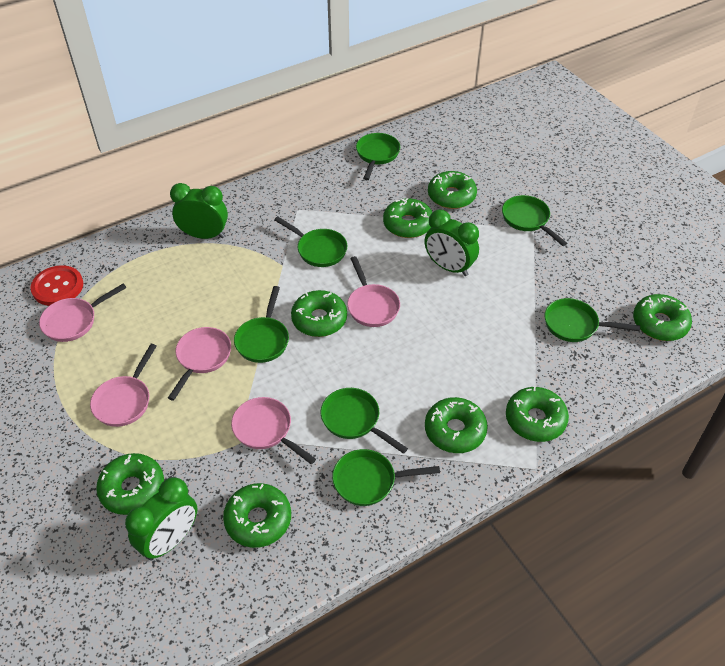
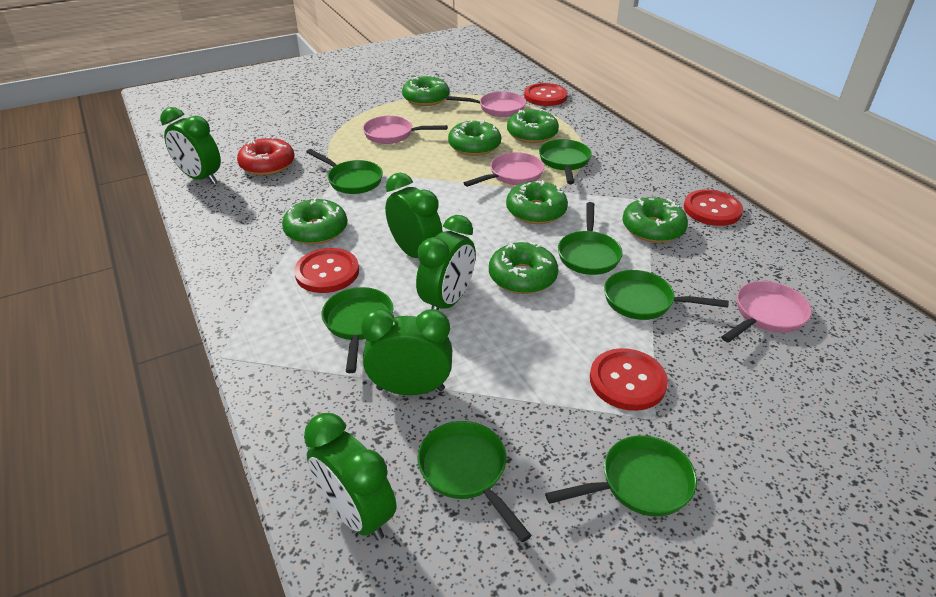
green clock: [125,477,197,560] [170,183,228,239] [424,210,479,276] = 3 -> [160,107,221,184] [304,413,396,541] [361,308,452,395] [385,173,443,258] [416,215,476,310] = 5
green donut: [96,453,164,515] [223,483,291,548] [291,290,347,337] [383,198,432,238] [425,397,488,453] [428,171,477,209] [506,387,569,442] [633,294,692,341] = 8 -> [282,198,347,245] [402,75,449,106] [448,120,501,156] [489,242,558,294] [506,180,568,224] [507,109,559,143] [622,197,688,243] = 7
pink pan: [39,283,127,342] [90,344,157,427] [168,327,231,401] [231,397,316,464] [347,256,400,327] = 5 -> [363,116,447,144] [446,91,526,117] [464,152,544,187] [721,281,812,343] = 4
red button: [31,265,83,306] = 1 -> [294,248,359,293] [524,83,568,106] [590,348,668,411] [684,189,743,226] = 4
red donut: none = 0 -> [237,137,295,175] = 1

